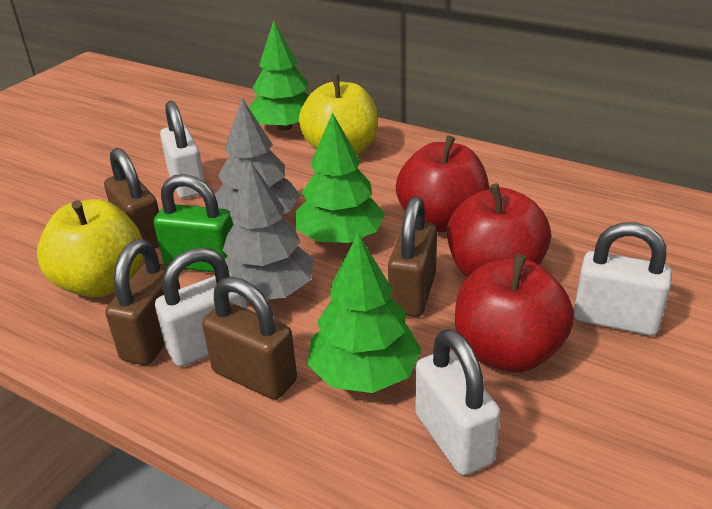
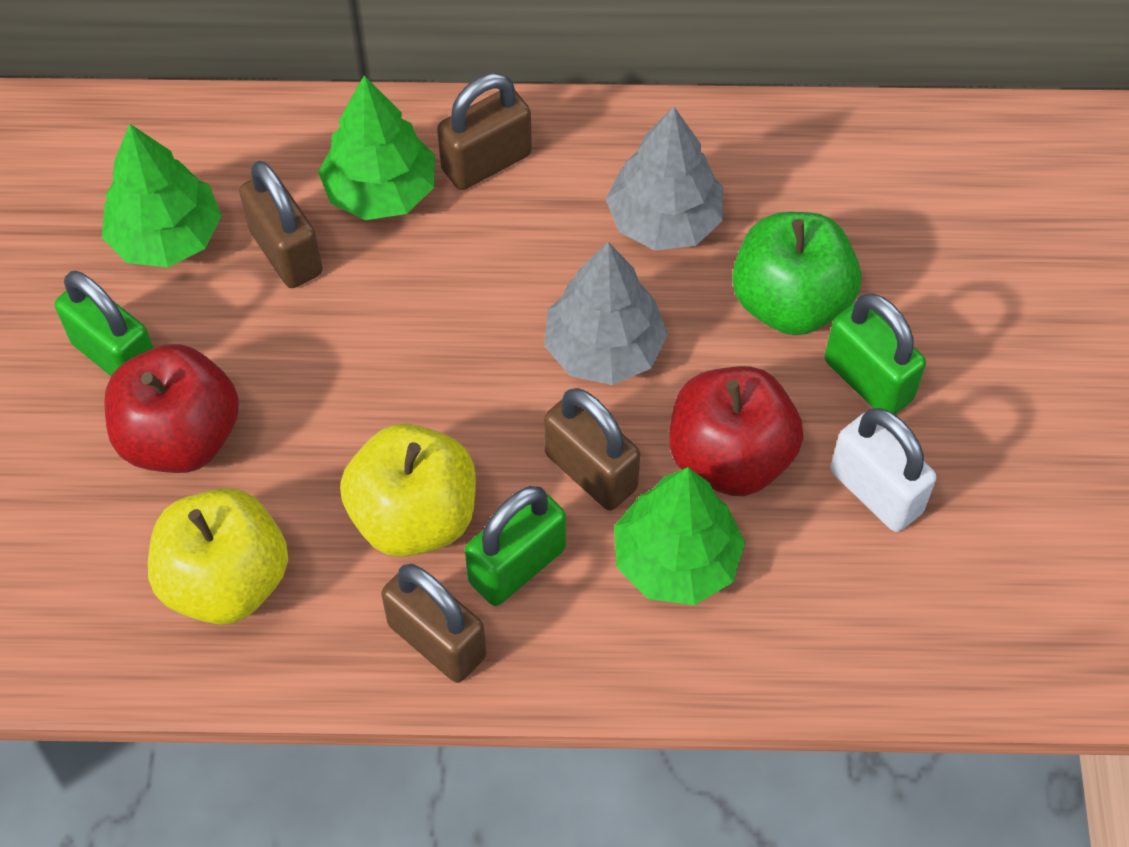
green apple: none = 0 -> [732,212,861,335] = 1
green padlock: [154,174,233,273] = 1 -> [55,271,153,376] [465,486,566,606] [824,293,926,414] = 3
red apple: [396,135,489,232] [447,183,551,277] [455,254,574,373] = 3 -> [104,344,239,473] [670,366,803,496] = 2
white padlock: [155,247,247,367] [160,101,205,199] [415,329,501,476] [574,223,672,336] = 4 -> [830,408,936,532] = 1

